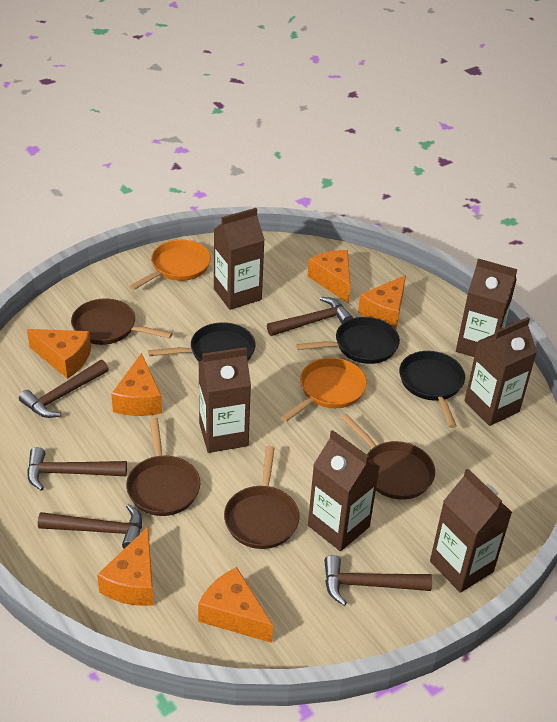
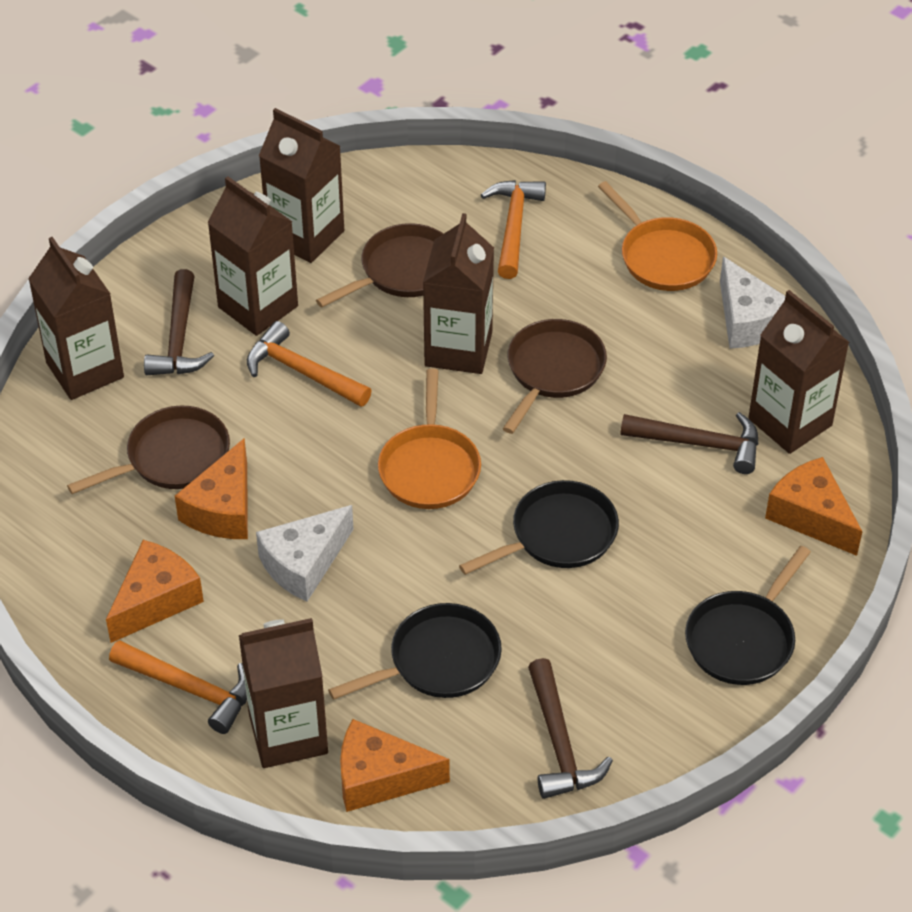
brown hammer: [19,360,109,418] [27,447,127,491] [38,504,142,549] [267,297,353,336] [324,555,432,606] = 5 -> [144,269,214,375] [528,658,613,799] [620,412,758,474] = 3
brown pan: [71,299,173,345] [126,417,200,516] [224,446,299,549] [342,414,435,500] = 4 -> [67,406,230,494] [316,223,443,307] [503,319,607,434] = 3
orange cheese: [27,329,91,379] [97,527,154,606] [111,353,162,416] [198,567,273,643] [307,250,350,303] [358,275,406,329] = 6 -> [106,540,204,643] [175,438,248,539] [340,719,450,812] [765,457,863,556] = 4
orange hammer: none = 0 -> [109,640,247,734] [247,321,372,407] [481,180,546,279] = 3
white cheese: none = 0 -> [256,505,353,602] [720,257,785,349] = 2

